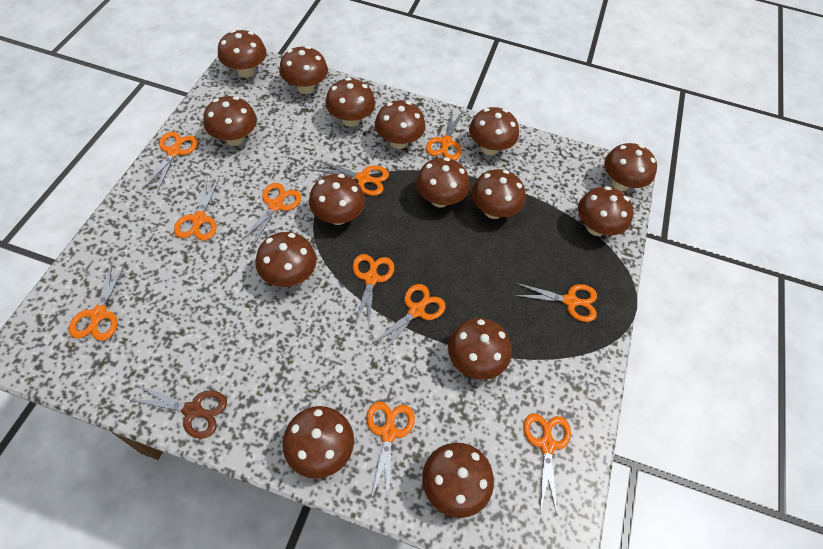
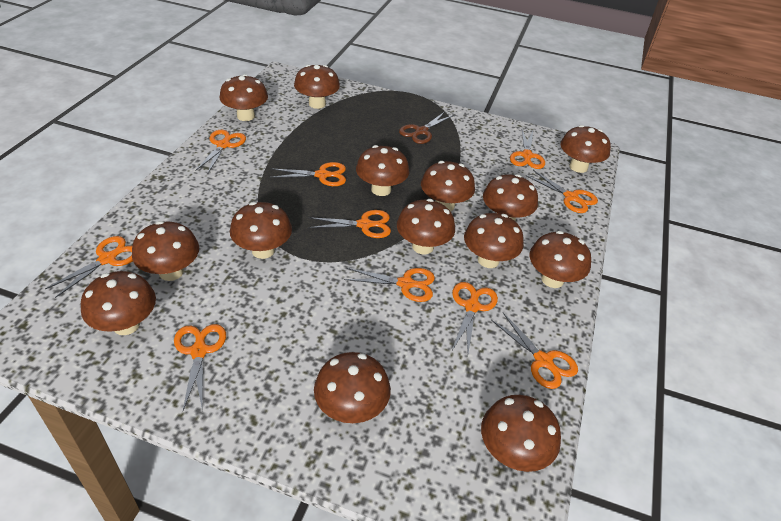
brown mushroom: [203,96,257,146] [218,30,267,78] [256,232,317,287] [279,46,328,94] [282,406,354,479] [309,174,365,225] [325,78,375,127] [375,100,425,149] [416,157,470,207] [422,443,494,518] [448,318,512,380] [469,107,519,155] [471,169,525,219] [578,186,633,236] [604,143,657,191] = 15 -> [81,271,156,335] [132,221,199,281] [220,74,268,121] [230,202,292,259] [294,64,340,109] [314,352,391,423] [356,145,409,196] [397,199,455,254] [421,161,475,212] [464,213,523,268] [481,395,561,472] [483,174,538,221] [530,231,591,288] [560,125,611,173] = 14
orange scissors: [69,262,126,341] [144,131,198,191] [174,177,220,241] [240,183,301,247] [312,160,389,196] [353,254,394,331] [366,402,415,500] [371,284,445,354] [426,109,464,160] [513,283,597,322] [524,413,571,514] = 11 -> [45,236,133,298] [174,324,226,410] [195,130,246,174] [270,162,346,186] [308,210,391,238] [344,268,435,302] [452,282,498,353] [491,313,578,389] [510,130,545,169] [526,170,598,213] = 10

